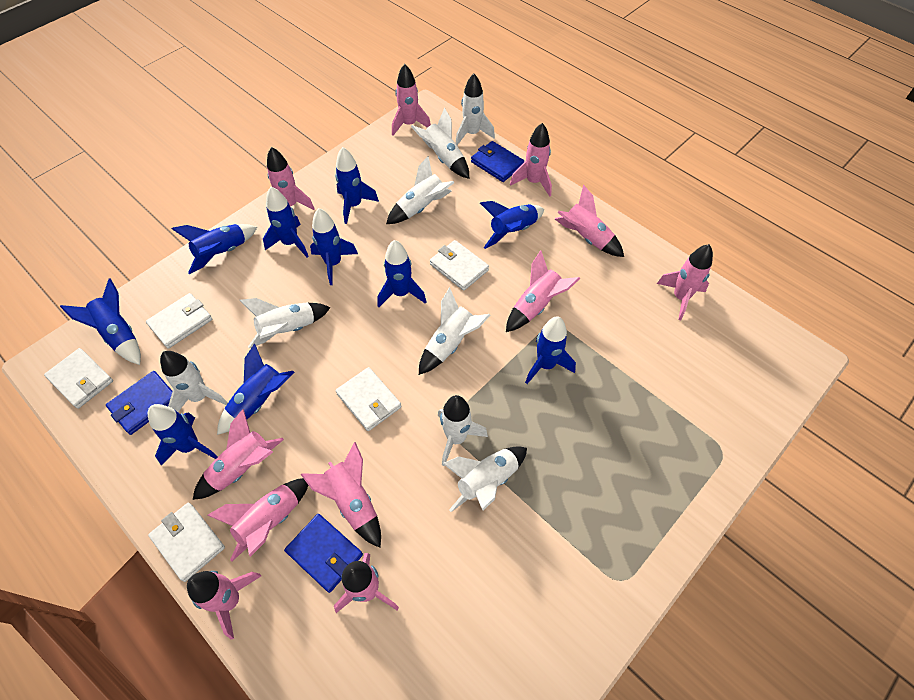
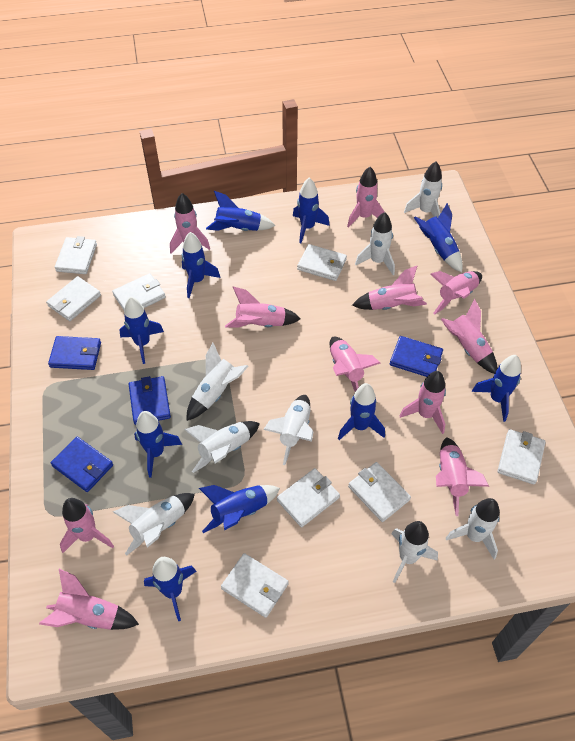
blue wallet: [106,371,173,435] [284,514,363,593] [471,141,524,182] = 3 -> [48,336,101,370] [51,437,113,492] [129,376,171,425] [390,336,443,377] = 4
white wallet: [44,348,113,409] [146,293,212,349] [148,503,225,582] [336,367,402,431] [430,240,489,291] = 5 -> [46,276,101,321] [55,236,97,274] [112,273,166,310] [221,553,289,618] [277,468,340,527] [297,244,347,281] [348,462,411,522] [498,429,546,485] = 8

